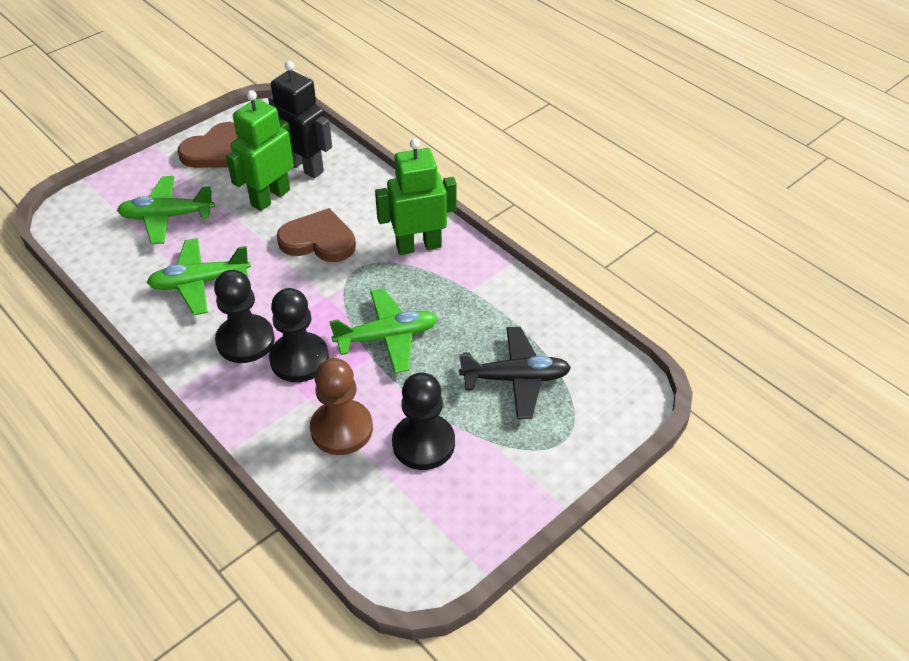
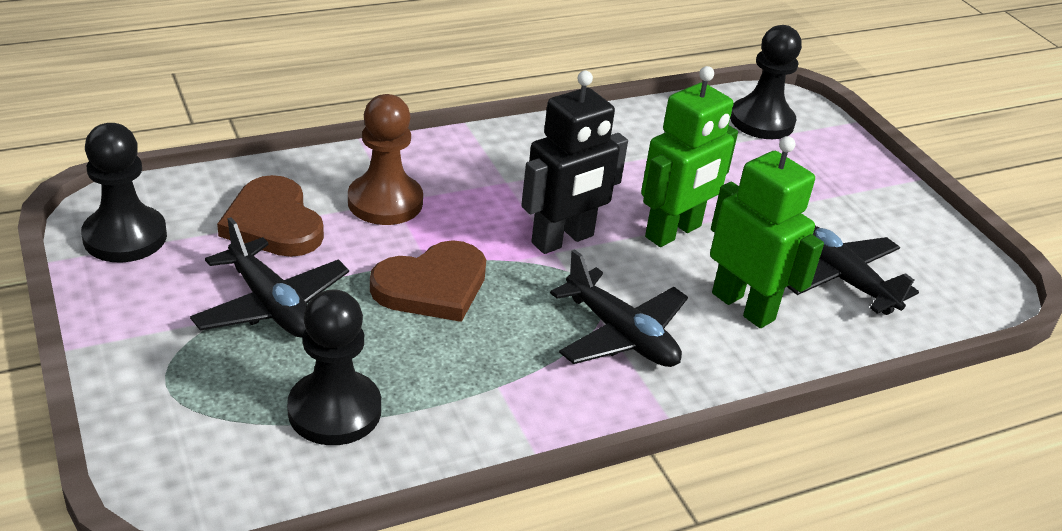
black plane: [459,327,571,419] = 1 -> [190,217,349,338] [550,249,688,367] [787,226,919,315] = 3
green plane: [117,176,215,244] [147,238,251,315] [329,288,437,373] = 3 -> none = 0

